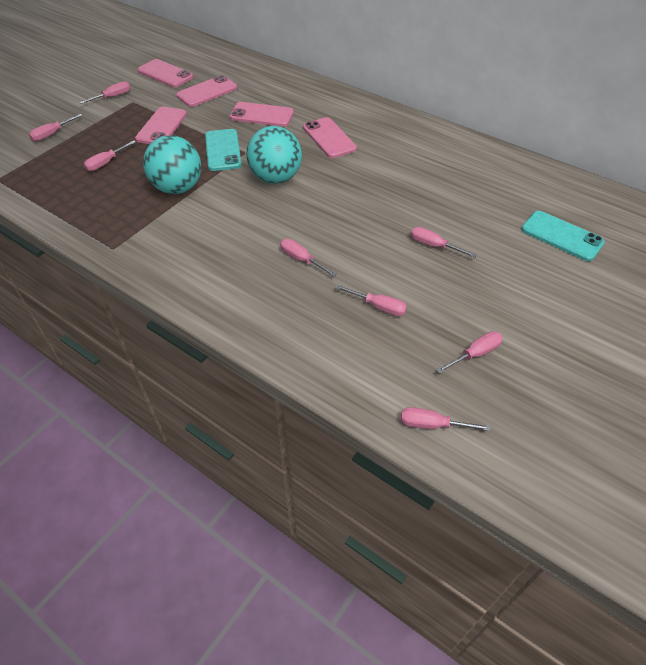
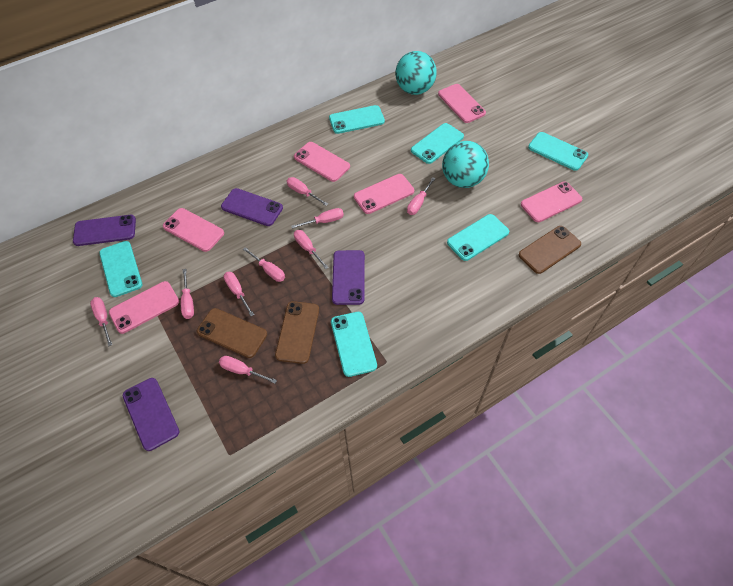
brown phone: none = 0 -> [197,308,267,358] [275,301,319,364] [519,226,581,274] = 3
pink phone: [135,107,187,144] [138,59,193,88] [176,75,237,107] [230,102,294,127] [303,117,357,158] = 5 -> [109,281,179,334] [163,208,224,252] [294,142,350,182] [354,174,414,214] [438,84,486,123] [521,182,582,222] = 6
pink screwdriver: [29,114,82,141] [80,81,130,104] [83,140,136,171] [280,239,337,277] [335,285,407,316] [401,407,491,431] [411,227,477,258] [436,331,503,374] = 8 -> [90,297,112,346] [181,269,194,319] [219,356,277,384] [224,272,254,316] [243,247,285,282] [287,177,328,206] [291,208,344,229] [294,230,329,269] [407,177,436,215] = 9
purple phone: none = 0 -> [73,215,136,246] [122,378,179,451] [221,188,283,226] [332,250,365,305] = 4
turquoise phone: [205,129,242,171] [522,211,605,261] = 2 -> [99,241,142,297] [329,105,385,134] [331,312,377,377] [411,123,464,164] [447,214,509,261] [528,132,588,171] = 6

